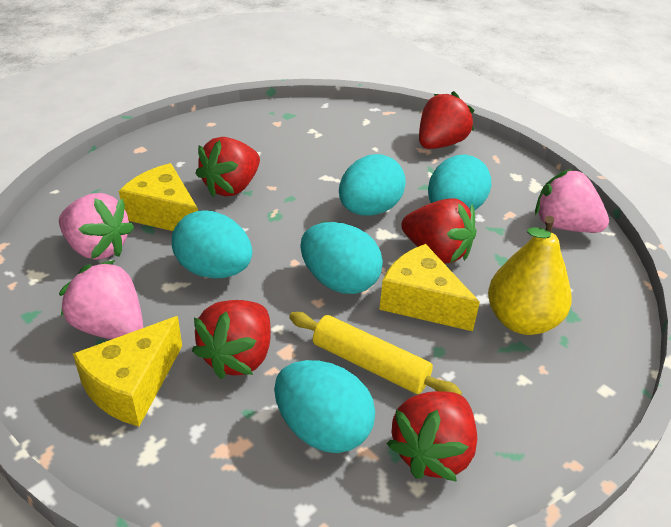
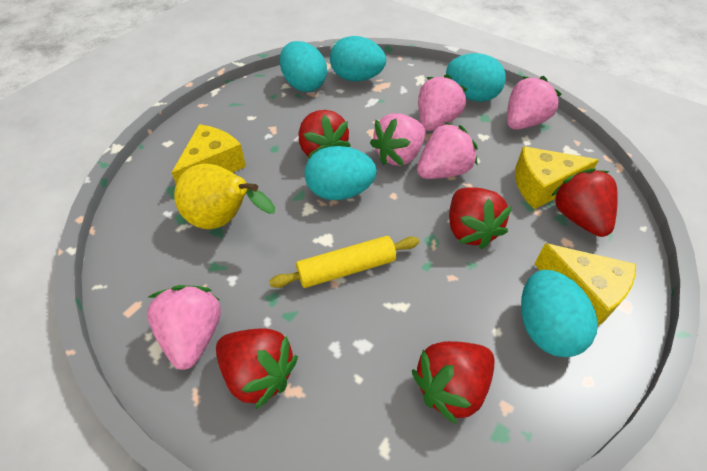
pink strawberry: [59,193,134,260] [59,260,143,339] [535,169,609,233] = 3 -> [147,285,221,370] [370,113,426,166] [417,122,478,179] [418,74,468,131] [507,76,562,130] = 5

